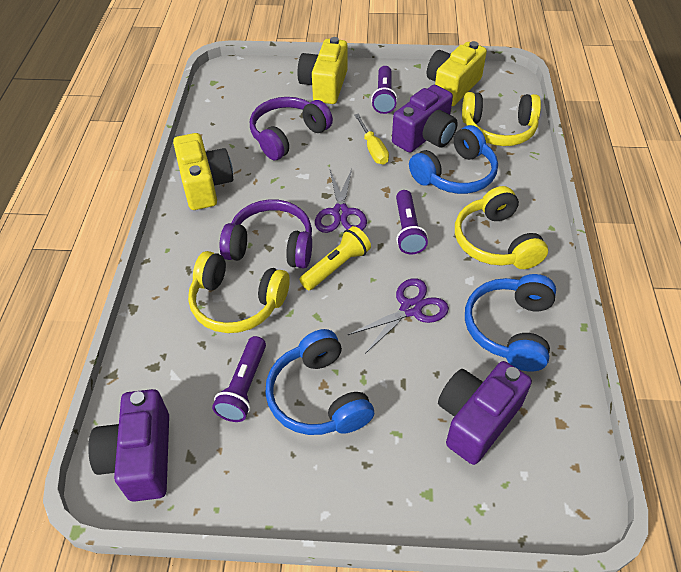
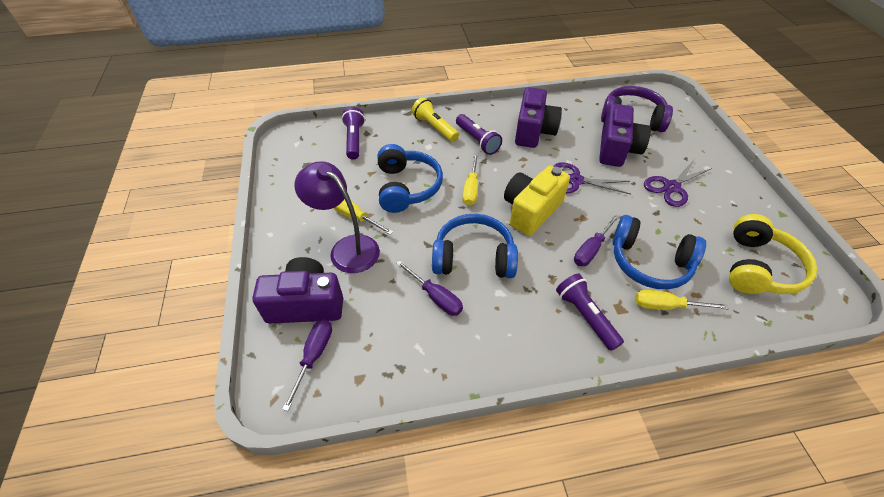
purple headphones: [220,200,312,269] [250,97,333,161] = 2 -> [601,86,673,132] = 1
purple lamp: none = 0 -> [294,161,380,273] = 1
purple screwdriver: none = 0 -> [282,319,332,411] [396,260,463,316] [574,214,620,266] = 3
yellow camera: [173,133,233,210] [297,37,348,104] [427,41,487,106] = 3 -> [504,166,570,236] = 1
yellow headphones: [188,251,290,333] [455,186,548,269] [462,92,541,146] = 3 -> [729,214,817,294] = 1
yellow screwdriver: [354,113,389,165] = 1 -> [333,199,393,235] [462,153,479,206] [635,290,729,310] = 3

